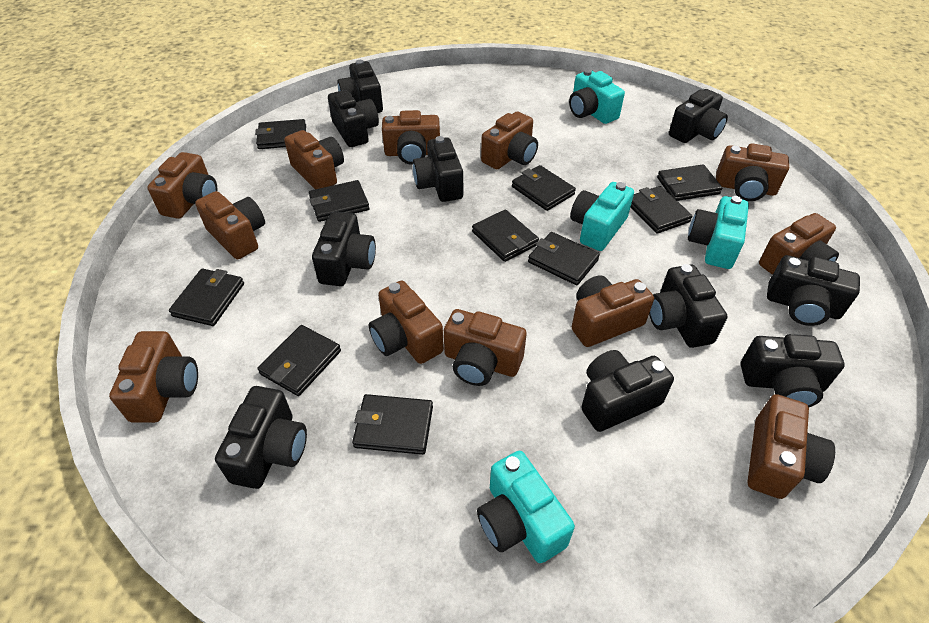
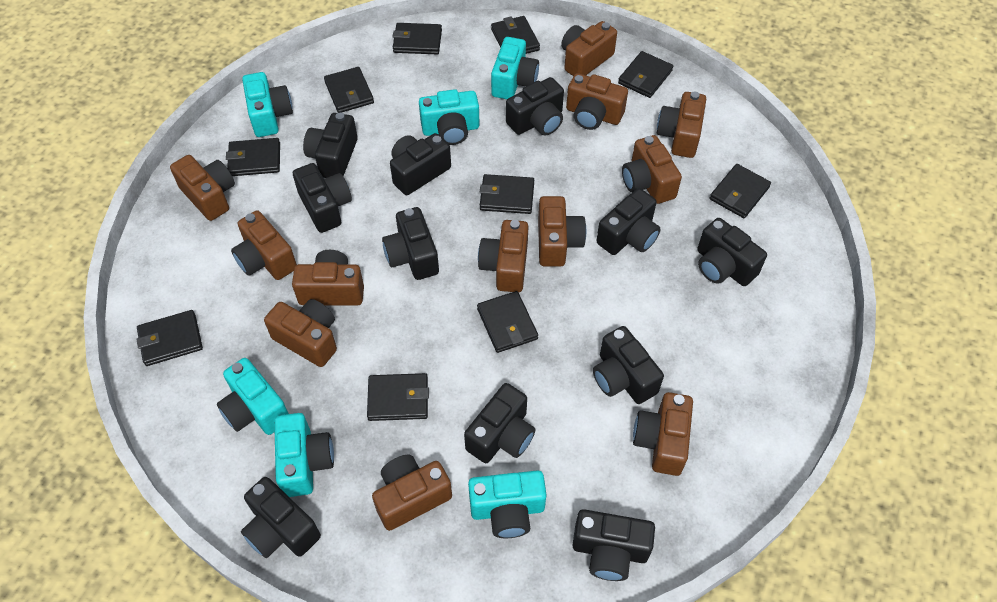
black camera: [215,386,307,489] [312,212,376,286] [328,90,379,147] [337,60,383,113] [413,136,463,202] [581,350,674,432] [649,264,728,348] [669,89,728,143] [741,334,845,407] [767,255,860,326] = 10 -> [241,477,321,558] [293,163,352,233] [303,113,358,178] [382,207,439,280] [390,133,451,195] [464,383,536,463] [506,77,564,136] [573,509,655,581] [593,326,664,404] [596,188,661,255] [697,218,767,286] = 11
turquoise camera: [477,451,575,563] [569,69,625,124] [570,182,634,251] [688,196,749,269] = 4 -> [217,358,289,435] [242,72,293,137] [274,413,334,497] [419,89,480,145] [468,470,547,538] [491,37,539,99] = 6

